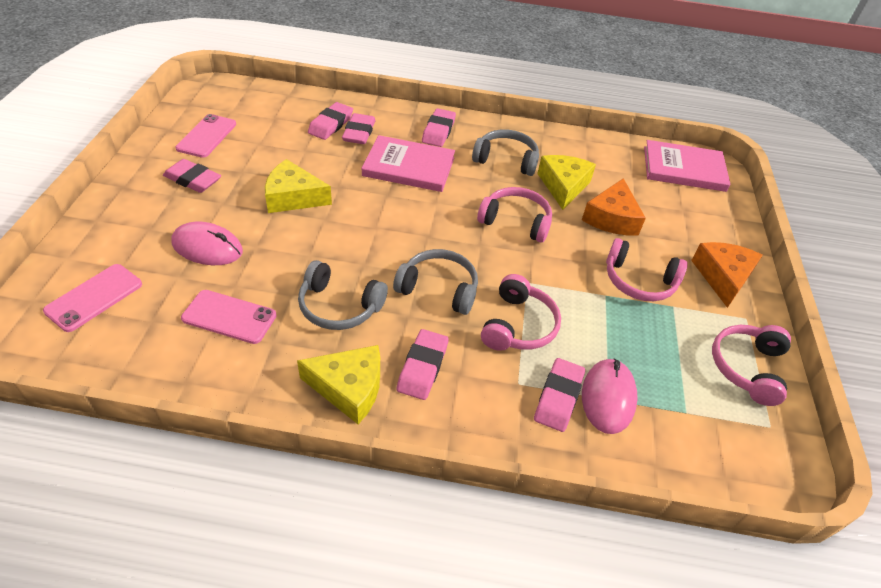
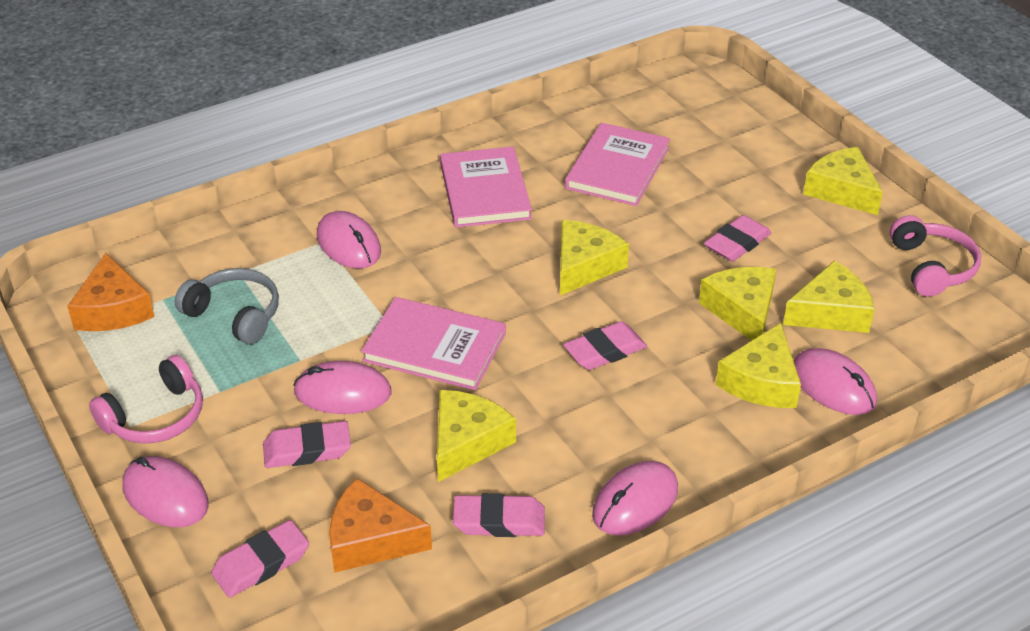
grey headphones: [298,260,388,330] [393,249,478,315] [472,129,539,176] = 3 -> [175,268,279,344] = 1
pink book: [362,135,455,192] [644,140,730,192] = 2 -> [361,297,506,390] [440,147,532,228] [565,123,670,206] = 3
pink eraser: [163,159,221,193] [308,102,353,140] [342,113,376,144] [397,329,449,400] [422,108,456,147] [534,358,585,432] = 6 -> [211,520,309,598] [263,421,351,468] [453,493,545,537] [563,321,647,370] [704,215,771,261] = 5
pink headphones: [477,187,552,243] [481,274,561,351] [606,238,688,301] [712,325,791,406] = 4 -> [89,355,203,444] [890,215,981,297] = 2
pink mouse: [172,221,243,265] [582,358,638,434] = 2 -> [123,456,209,527] [294,361,392,414] [317,211,381,268] [592,461,678,536] [794,348,877,415] = 5
pink phone: [43,264,142,332] [175,114,236,158] [181,290,277,344] = 3 -> none = 0
yellow cheese: [265,159,332,213] [297,345,380,424] [537,155,596,210] = 3 -> [437,390,516,482] [560,220,629,296] [699,267,776,341] [716,323,801,408] [783,261,874,333] [803,147,883,215] = 6

